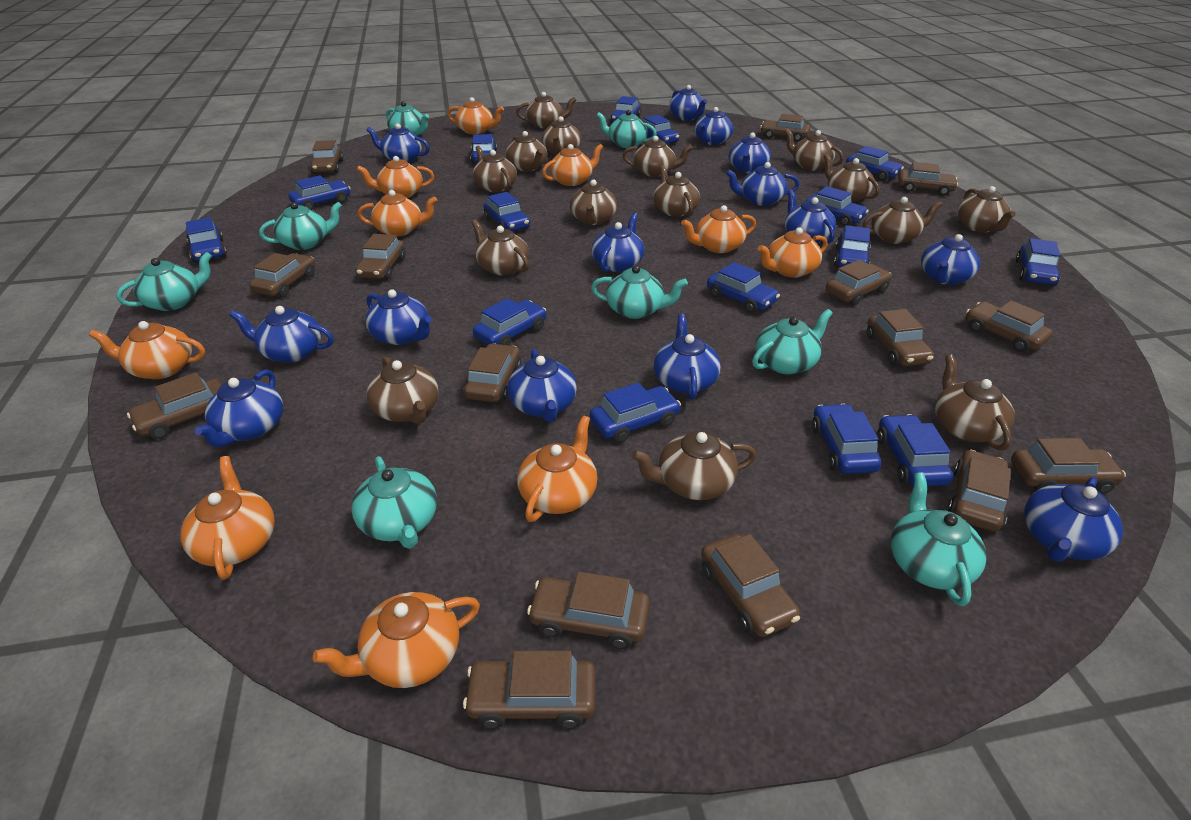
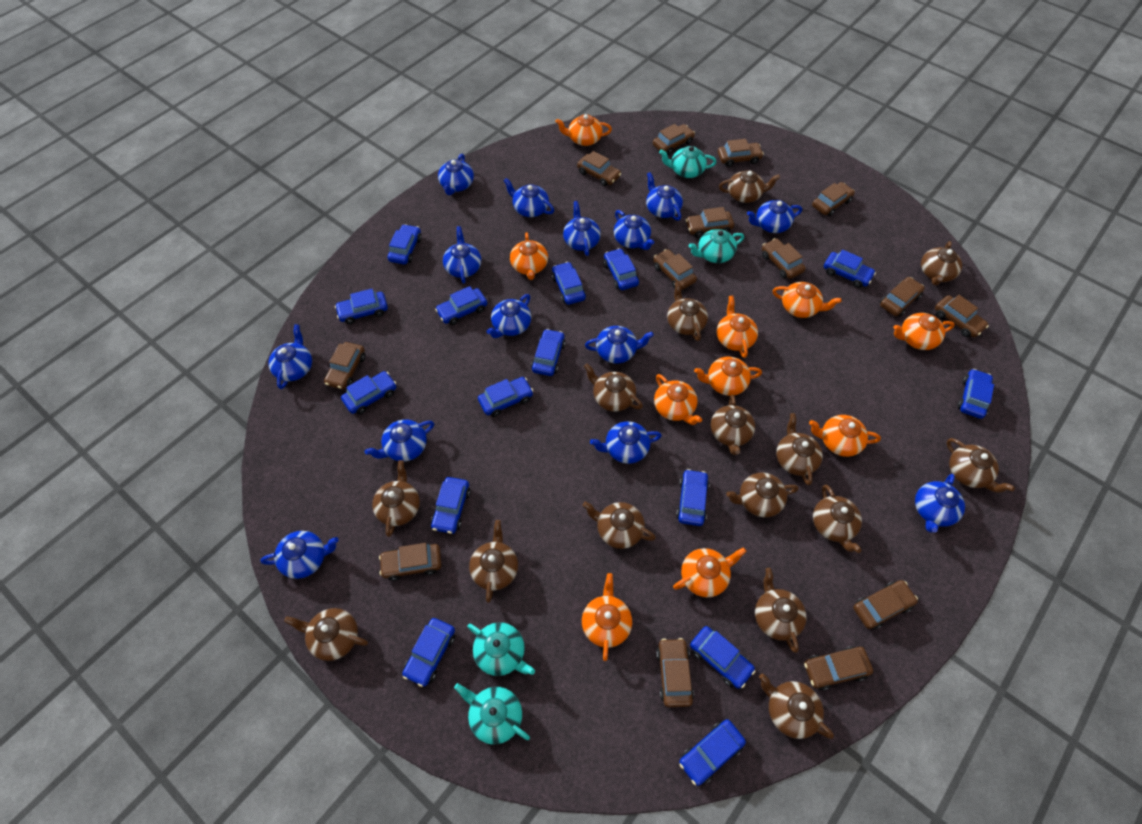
brown car: [127,372,222,439] [249,253,315,297] [310,140,343,174] [355,234,405,279] [463,651,595,729] [464,343,521,402] [527,572,650,649] [701,534,800,637] [760,114,810,142] [826,260,892,305] [867,309,934,366] [898,162,958,196] [948,450,1011,532] [966,300,1053,352] [1011,438,1126,494] = 15 -> [324,342,365,389] [379,543,441,581] [577,151,621,186] [653,124,695,155] [653,249,697,290] [656,638,694,707] [686,207,734,238] [718,139,764,167] [762,238,806,279] [804,646,873,690] [812,182,855,216] [853,580,918,630] [880,277,925,317] [935,295,989,337] = 14
turquoise teapot: [116,252,212,311] [259,202,342,250] [351,456,437,549] [386,101,429,136] [591,265,688,319] [596,110,657,148] [752,309,833,375] [891,473,987,606] = 8 -> [454,683,530,744] [467,622,535,676] [659,146,716,178] [689,229,744,263] = 4

